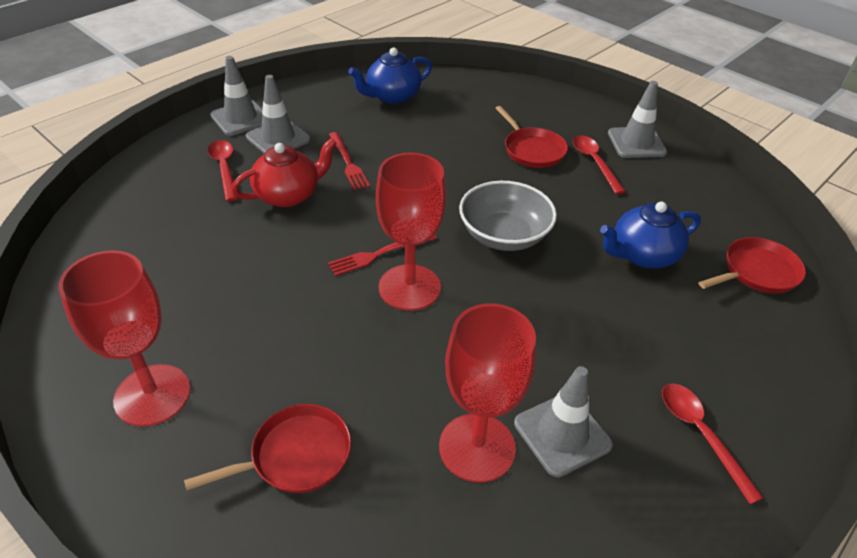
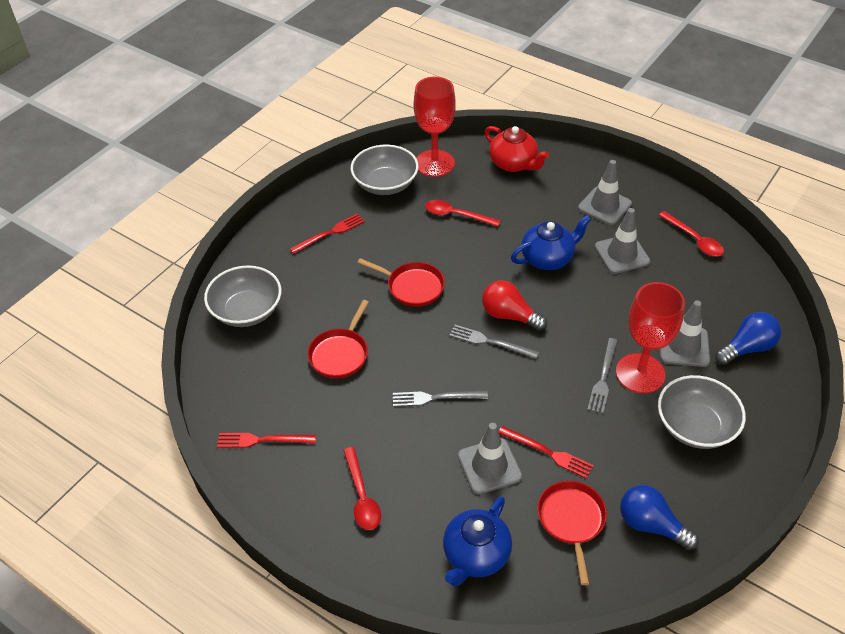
blue light bulb: none = 0 -> [620,485,699,550] [715,312,781,365] = 2
grey bowl: [459,181,557,251] = 1 -> [204,265,281,327] [351,145,419,195] [658,375,746,449] = 3
grey fork: none = 0 -> [393,391,488,407] [449,325,539,359] [587,338,618,414] = 3
red fork: [328,235,437,276] [329,132,370,190] = 2 -> [217,433,316,448] [290,214,365,254] [498,426,593,479] = 3
red goblet: [59,250,191,427] [376,153,446,311] [439,303,536,483] = 3 -> [414,77,456,177] [616,282,685,393] = 2
red light bulb: none = 0 -> [482,280,547,331] = 1

